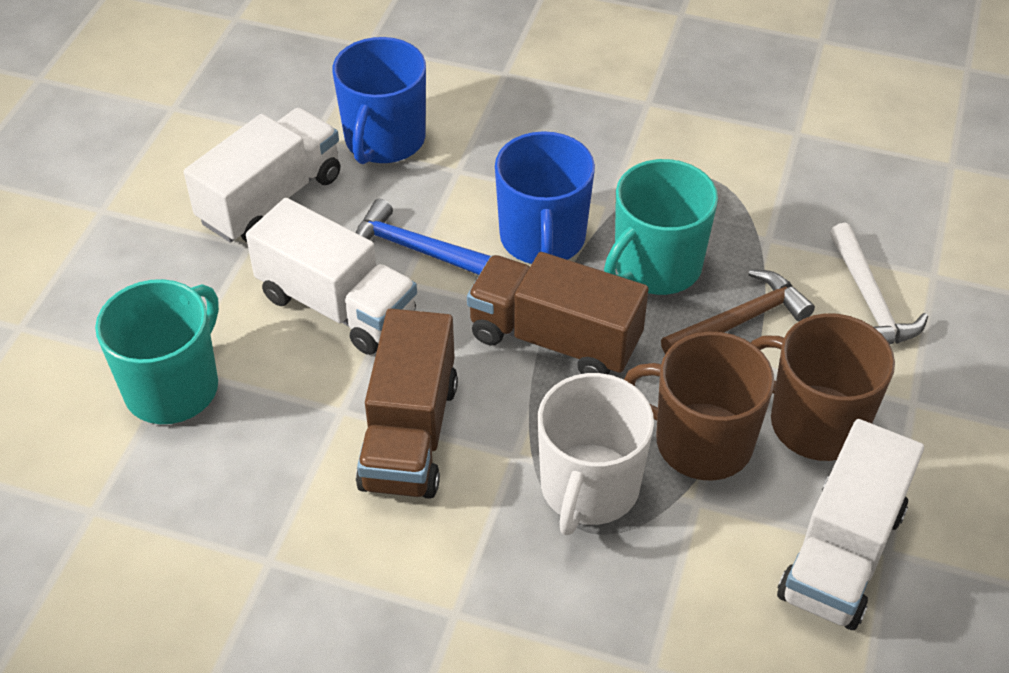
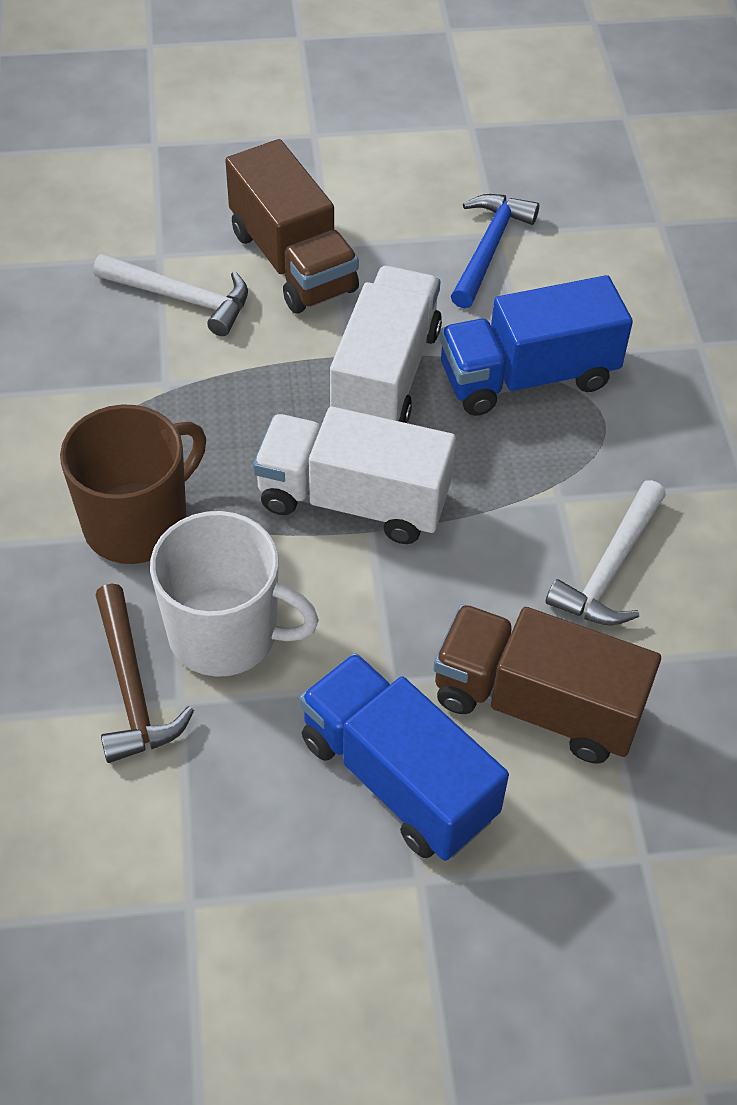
blue mug: [332,37,426,164] [495,131,595,264] = 2 -> none = 0
blue truck: none = 0 -> [300,653,509,861] [440,275,633,416] = 2
brown mug: [624,331,774,481] [751,313,895,461] = 2 -> [60,404,206,564] = 1
turquoise mug: [95,279,219,424] [604,159,718,295] = 2 -> none = 0
white hammer: [830,223,928,344] = 1 -> [93,254,248,336] [546,480,666,626] = 2
white truck: [184,108,340,243] [246,198,417,355] [777,419,924,630] = 3 -> [253,407,456,544] [330,266,442,423] = 2

